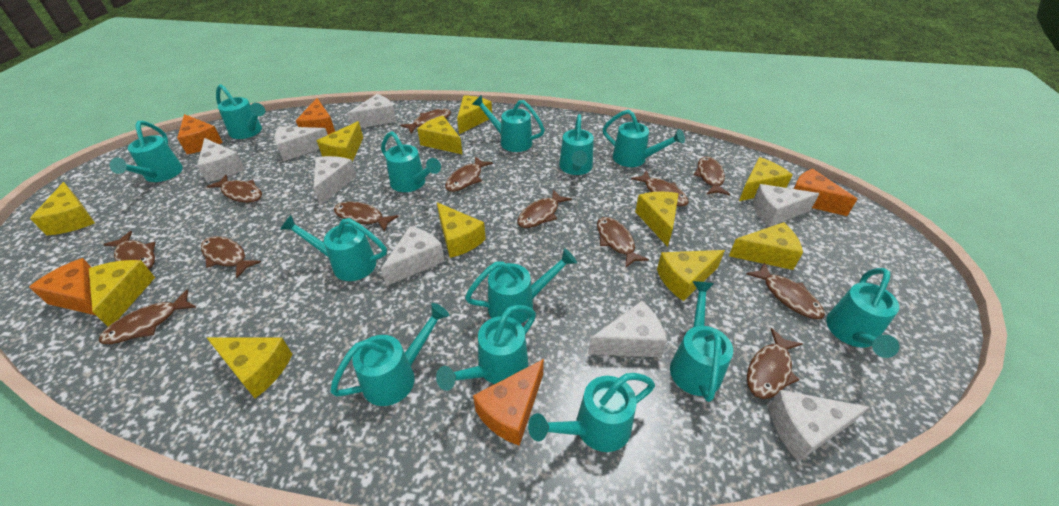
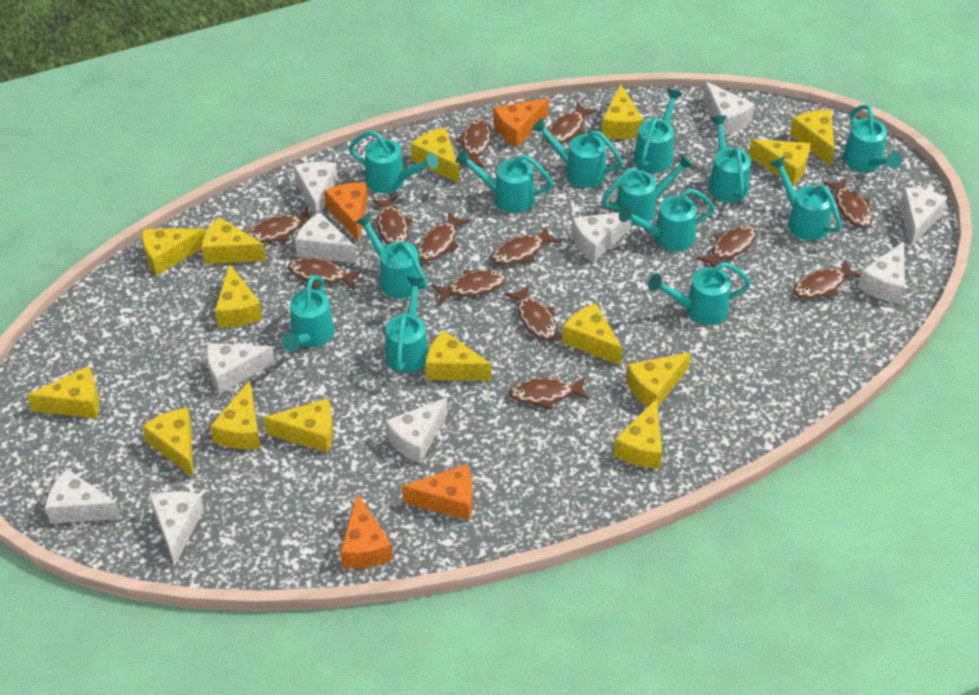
orange cheese: [29,258,95,315] [177,114,223,154] [296,98,335,135] [473,359,544,446] [793,169,857,216] = 5 -> [324,183,368,242] [340,494,393,568] [402,464,473,521] [493,98,549,147] = 4
white cheese: [197,138,245,182] [274,126,328,161] [313,156,357,205] [347,94,396,128] [381,226,444,286] [588,301,667,357] [753,184,819,227] [769,390,869,462] = 8 -> [45,469,121,524] [149,491,204,566] [206,343,275,394] [293,162,338,215] [295,212,357,263] [385,398,448,463] [571,212,631,262] [703,82,755,135] [858,242,905,303] [900,187,947,247] = 10
yellow cheese: [30,182,95,236] [89,260,155,327] [207,338,292,398] [317,121,363,162] [417,116,463,155] [437,202,486,258] [457,95,492,134] [635,192,679,247] [657,250,725,301] [729,222,803,270] [739,157,792,201] = 11 -> [27,366,99,418] [142,228,205,276] [142,407,193,477] [201,217,266,264] [210,380,261,449] [215,264,263,327] [263,398,333,453] [411,127,459,183] [425,330,492,381] [562,303,622,365] [601,84,644,139] [613,399,662,469] [626,352,691,407] [749,139,810,186] [790,110,835,166] = 15

